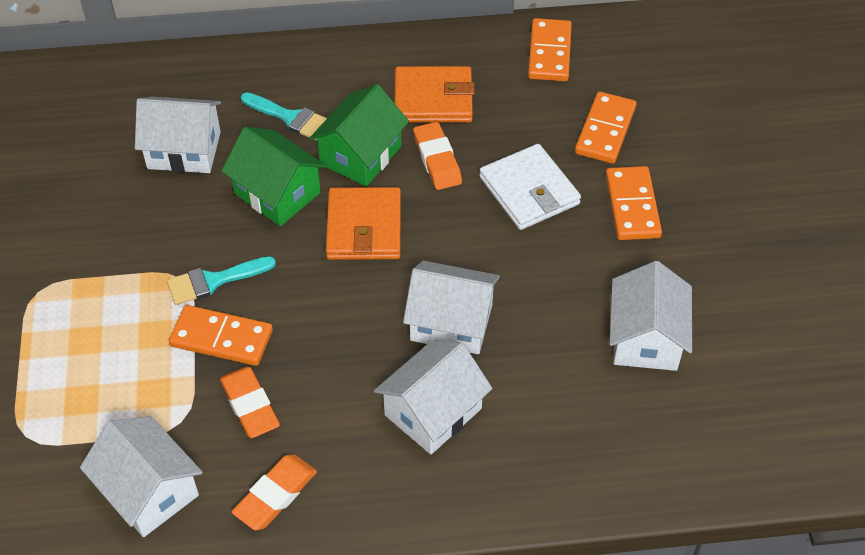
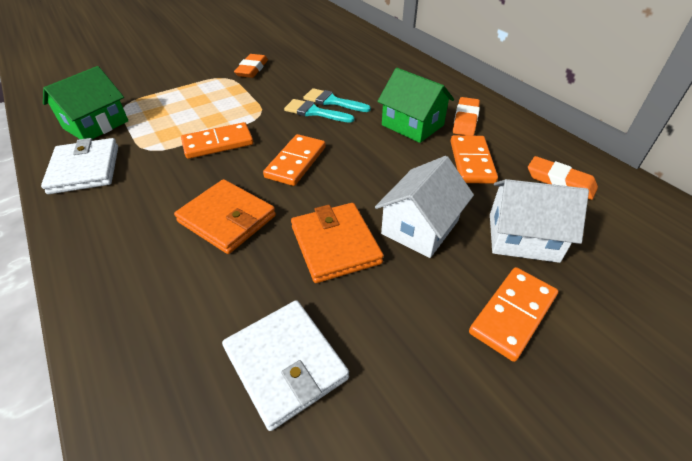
white house: [80,416,203,537] [135,97,221,173] [374,340,493,454] [403,260,500,354] [610,261,692,371] = 5 -> [375,156,474,258] [490,179,589,263] = 2
white wallet: [479,144,581,230] = 1 -> [41,138,118,194] [222,300,349,431] = 2

